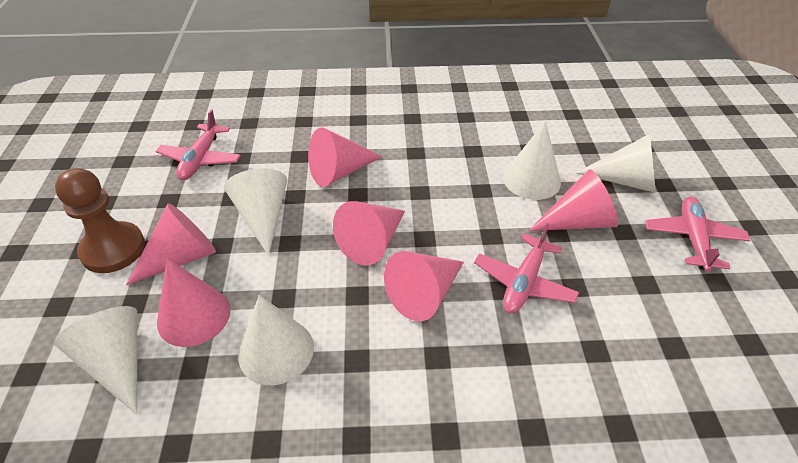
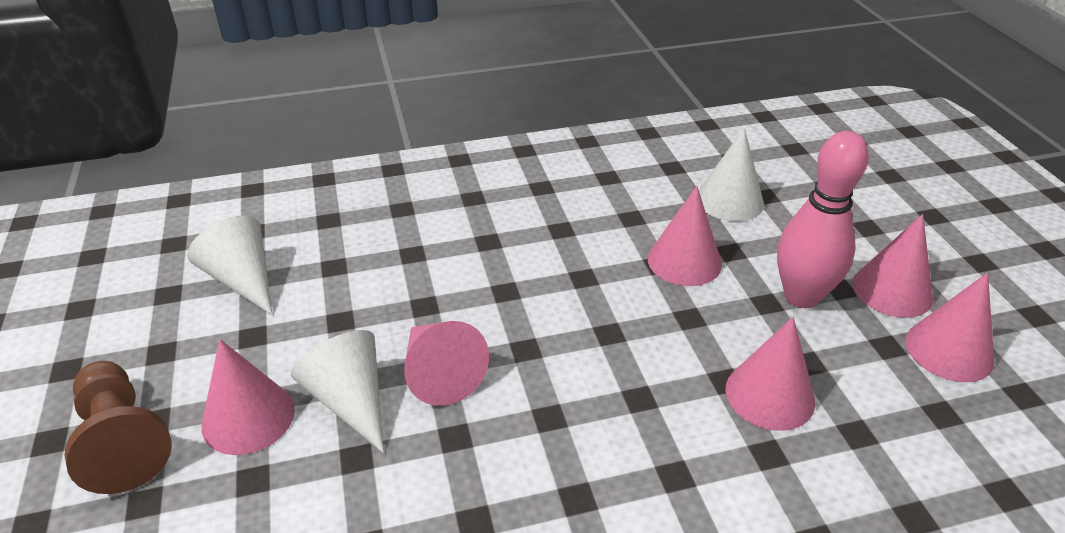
pink bowling pin: none = 0 -> [777,131,869,308] = 1
pink plane: [156,110,241,180] [474,223,579,314] [645,197,751,272] = 3 -> none = 0
white cone: [54,306,137,415] [224,168,287,256] [238,295,314,385] [503,121,561,200] [576,134,656,193] = 5 -> [187,215,272,315] [291,330,384,453] [699,128,764,221] = 3

